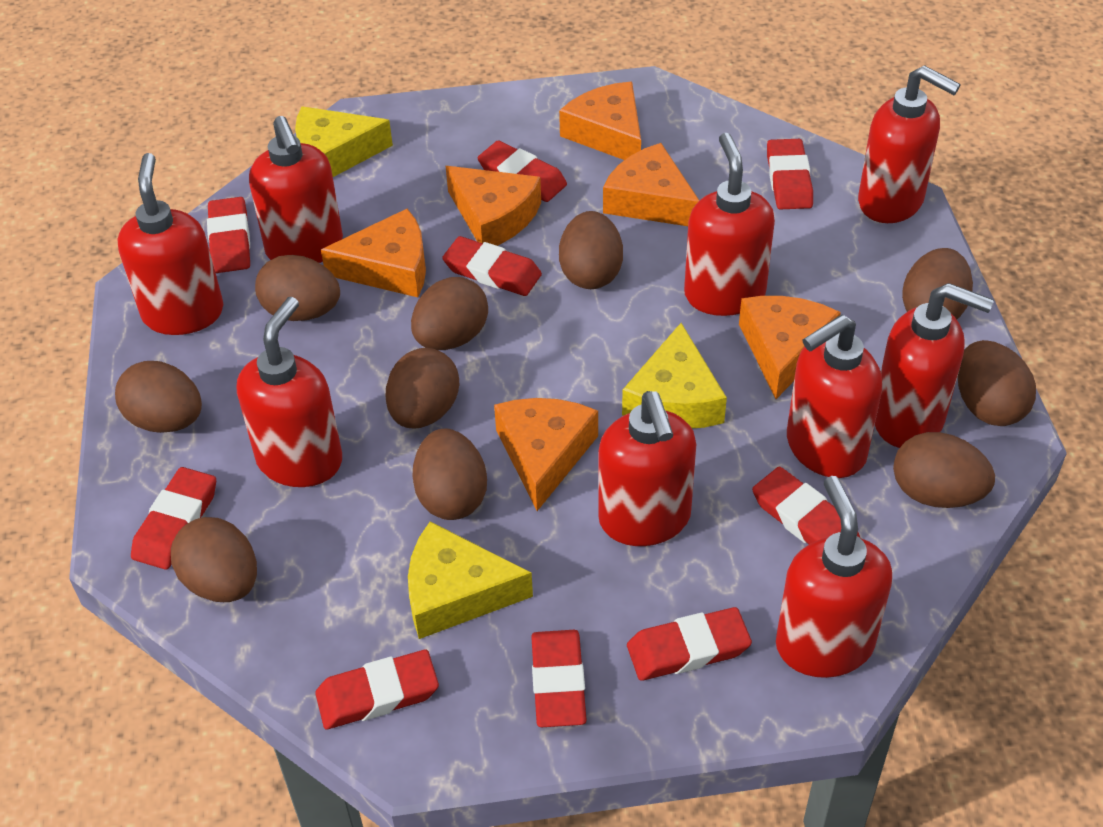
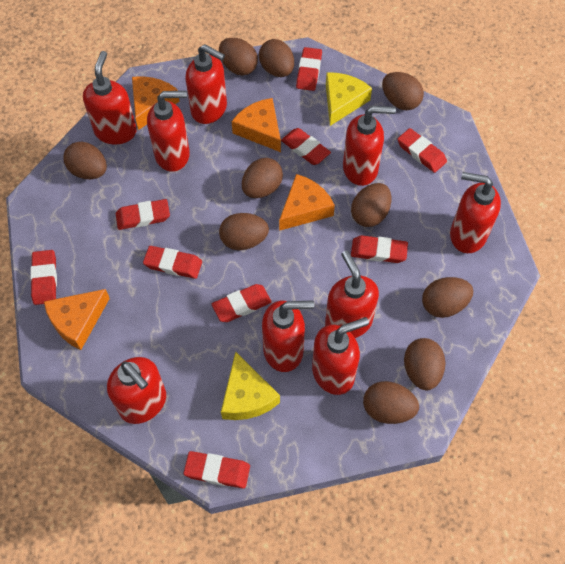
orange cheese: [321,209,426,297] [446,166,541,246] [494,398,598,511] [559,82,641,160] [603,143,699,226] [739,296,841,399] = 6 -> [44,289,110,350] [132,76,180,130] [232,98,281,152] [279,174,335,231] = 4
yellow cheese: [295,106,393,177] [408,522,533,639] [622,323,727,428] = 3 -> [221,352,280,420] [326,72,372,126] = 2

